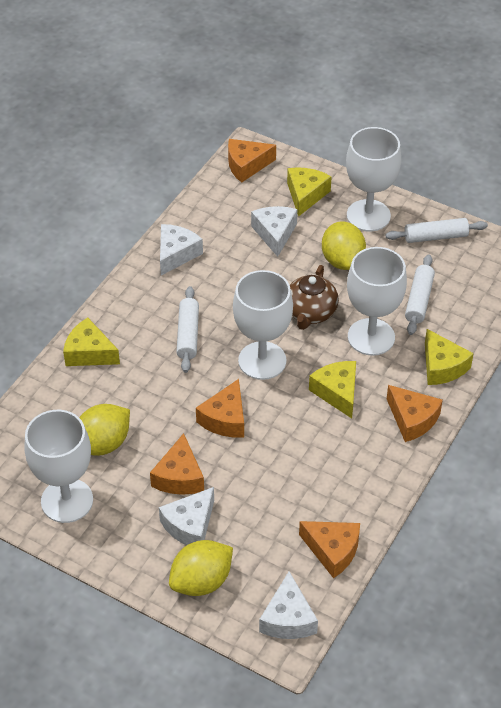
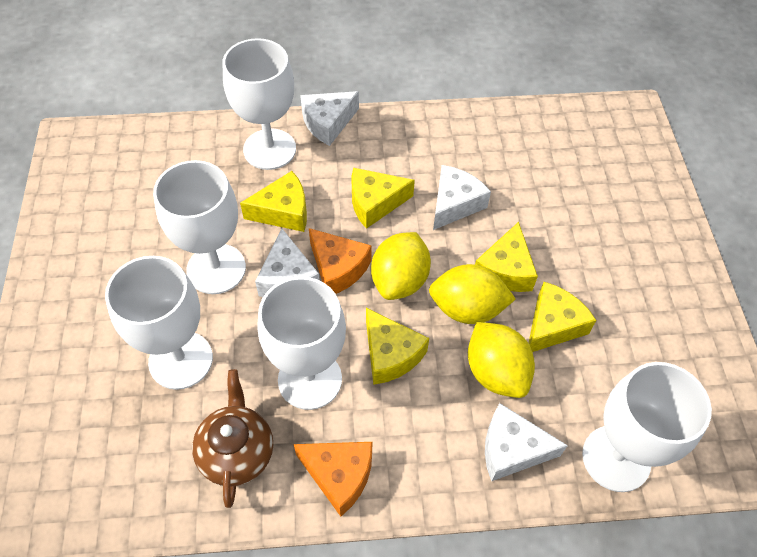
orange cheese: [150,433,204,495] [196,379,244,437] [228,139,276,183] [299,521,360,578] [387,385,443,442] = 5 -> [293,442,372,516] [309,228,372,294] = 2
white goblet: [24,410,93,523] [233,270,293,380] [346,127,401,231] [347,247,407,356] = 4 -> [105,256,213,390] [153,160,246,294] [223,38,296,170] [257,277,346,410] [582,362,712,492] = 5
white rolling pin: [176,286,199,373] [386,218,488,243] [405,254,435,335] = 3 -> none = 0
yellow cheese: [63,317,120,366] [287,167,332,217] [309,361,356,419] [425,329,474,385] = 4 -> [240,171,307,232] [351,168,415,229] [366,308,429,385] [475,222,538,292] [529,282,596,352] = 5

